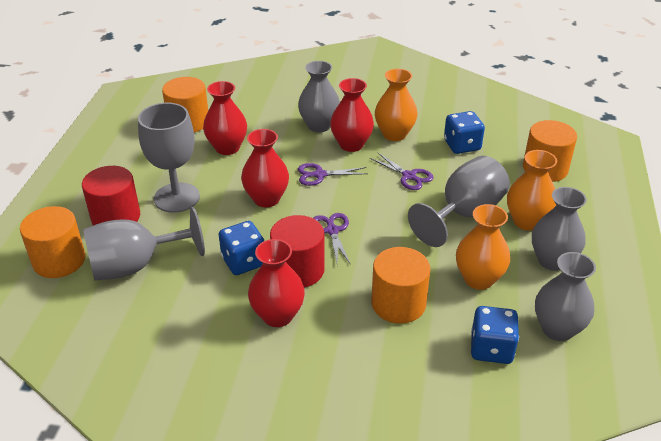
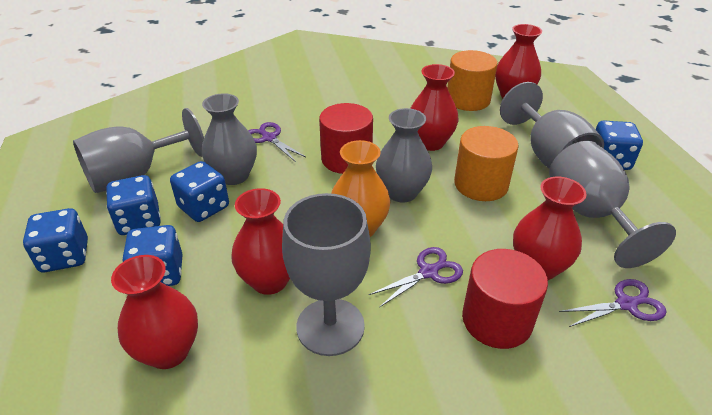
blue dice: [219,221,264,275] [444,111,485,154] [471,306,519,364] = 3 -> [23,208,88,272] [106,175,161,235] [123,225,183,286] [170,161,229,222] [596,121,643,170] = 5
grey goblet: [83,207,205,281] [138,103,200,213] [408,156,510,247] = 3 -> [73,108,204,193] [282,193,371,356] [500,82,604,169] [549,141,676,268] = 4
grey vase: [298,61,340,132] [532,187,587,271] [535,252,596,341] = 3 -> [202,93,257,185] [376,108,432,203] = 2
orange cylinder: [20,206,86,278] [162,77,208,132] [371,247,430,324] [523,120,577,182] = 4 -> [447,50,498,111] [454,126,519,201] = 2
orange vase: [375,69,418,141] [456,204,510,290] [507,150,557,230] = 3 -> [331,140,390,237] = 1
red vase: [203,81,247,155] [241,129,289,208] [248,239,305,327] [330,78,374,152] = 4 -> [111,255,198,369] [231,188,290,295] [410,64,458,151] [495,24,542,99] [513,177,587,280] = 5

